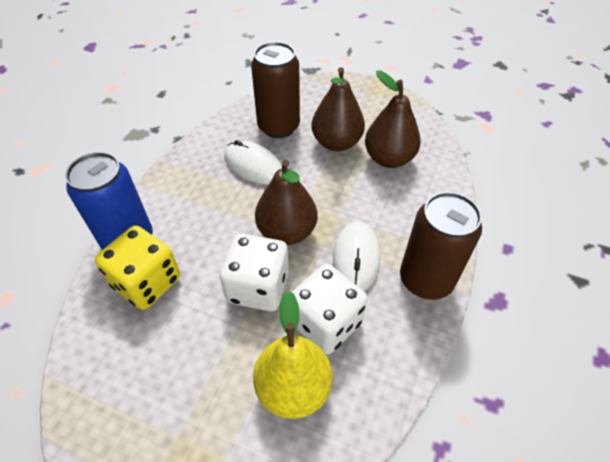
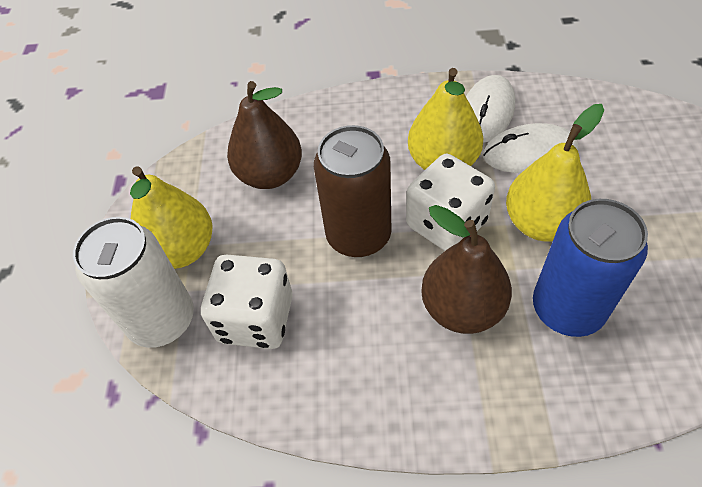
brown can: [251,42,300,138] [400,192,482,300] = 2 -> [314,125,392,257] = 1
brown pear: [255,160,318,245] [311,67,365,151] [365,70,421,168] = 3 -> [227,81,302,189] [421,205,512,334] = 2
white can: none = 0 -> [73,217,194,348] = 1
yellow dice: [95,225,180,310] = 1 -> none = 0
yellow pear: [253,290,333,419] = 1 -> [130,166,213,269] [408,68,483,170] [506,104,604,242] = 3

